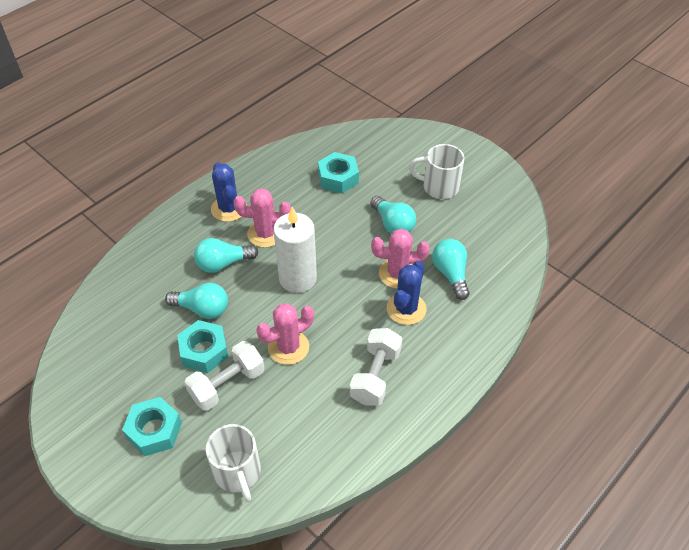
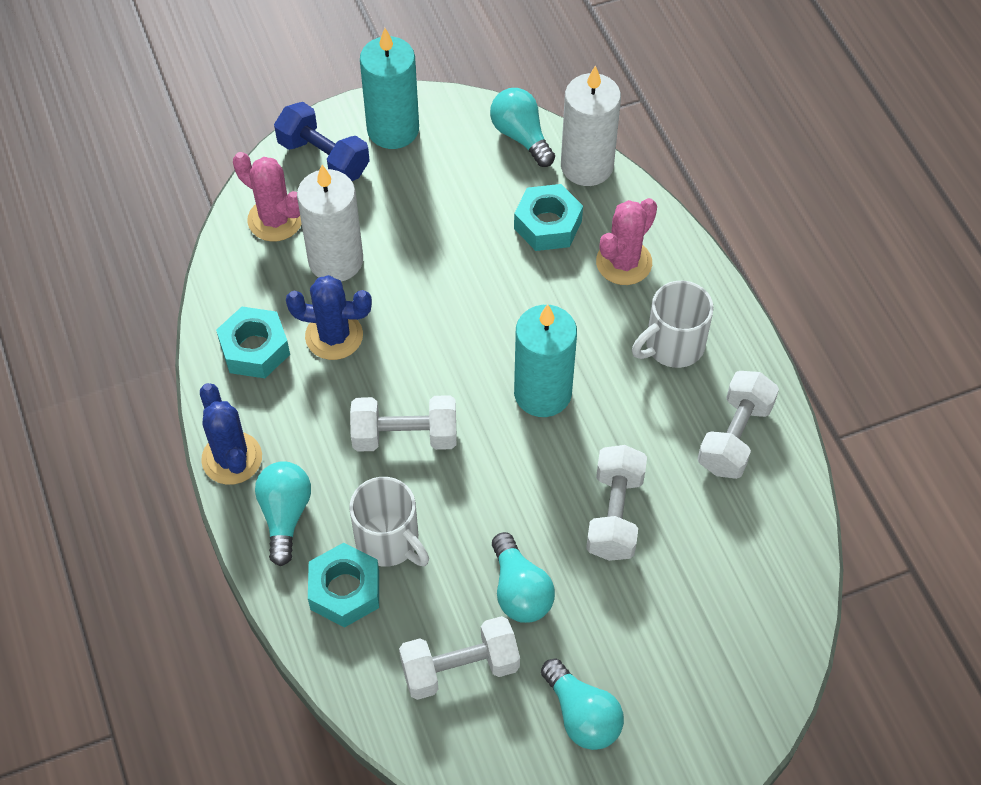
blue dumbbell: none = 0 -> [274,102,370,181] = 1
pink cactus: [234,188,291,248] [256,303,314,365] [371,229,430,289] = 3 -> [233,152,302,242] [596,198,657,285] = 2
turquoise candle: none = 0 -> [360,28,419,149] [514,304,577,417] = 2
white candle: [273,207,317,293] = 1 -> [297,165,363,282] [561,65,621,186] = 2
white dumbbell: [184,341,265,411] [350,328,402,406] = 2 -> [350,395,457,452] [399,616,520,700] [586,445,647,561] [698,371,779,479] = 4

